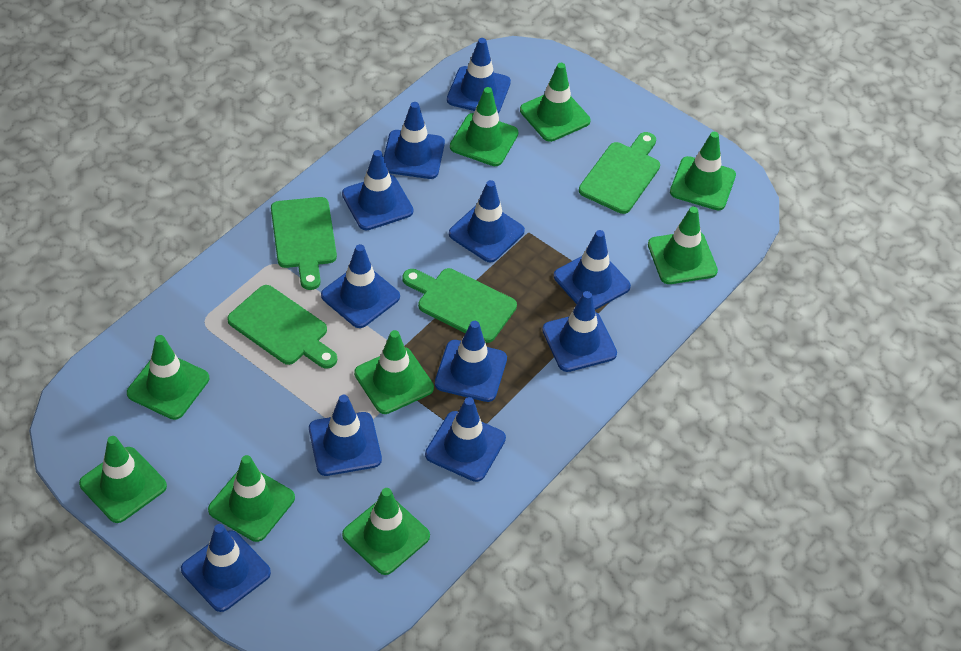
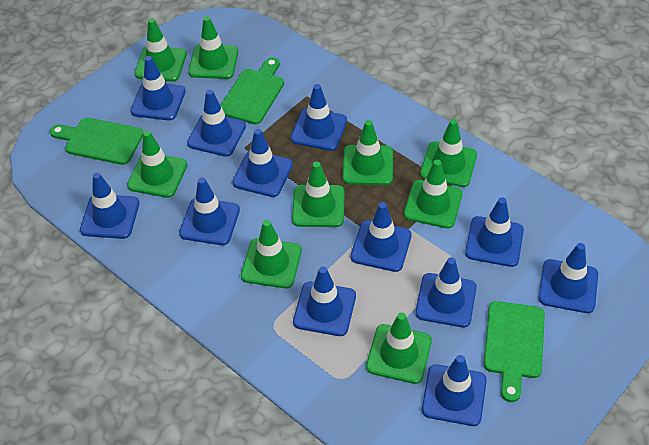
blue traffic cone: [181,524,271,612] [309,395,382,476] [321,244,400,328] [342,150,414,230] [384,102,445,179] [425,397,506,482] [435,321,507,402] [447,38,511,113] [449,180,525,262] [542,291,617,372] [554,230,631,310] = 11 -> [80,173,139,239] [130,56,186,120] [179,178,240,245] [187,90,246,157] [232,129,293,197] [291,84,347,151] [293,266,356,336] [351,202,412,272] [415,257,477,328] [422,355,487,426] [465,197,524,267] [538,243,598,313] = 12
green cutting board: [227,285,337,369] [271,197,337,290] [402,268,517,343] [579,132,660,214] = 4 -> [50,118,143,165] [221,57,284,125] [484,301,545,402] = 3

